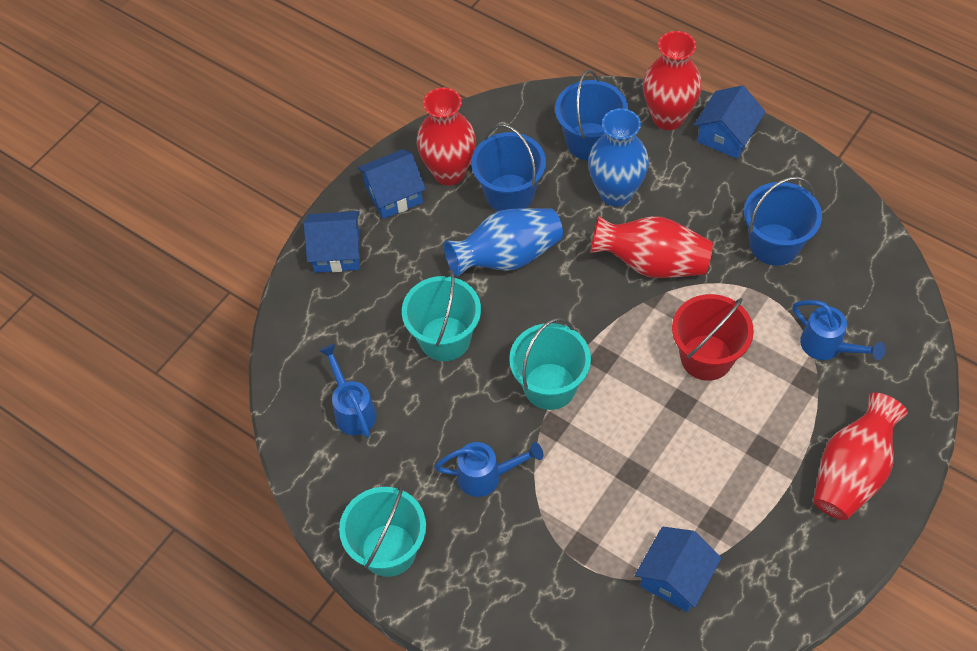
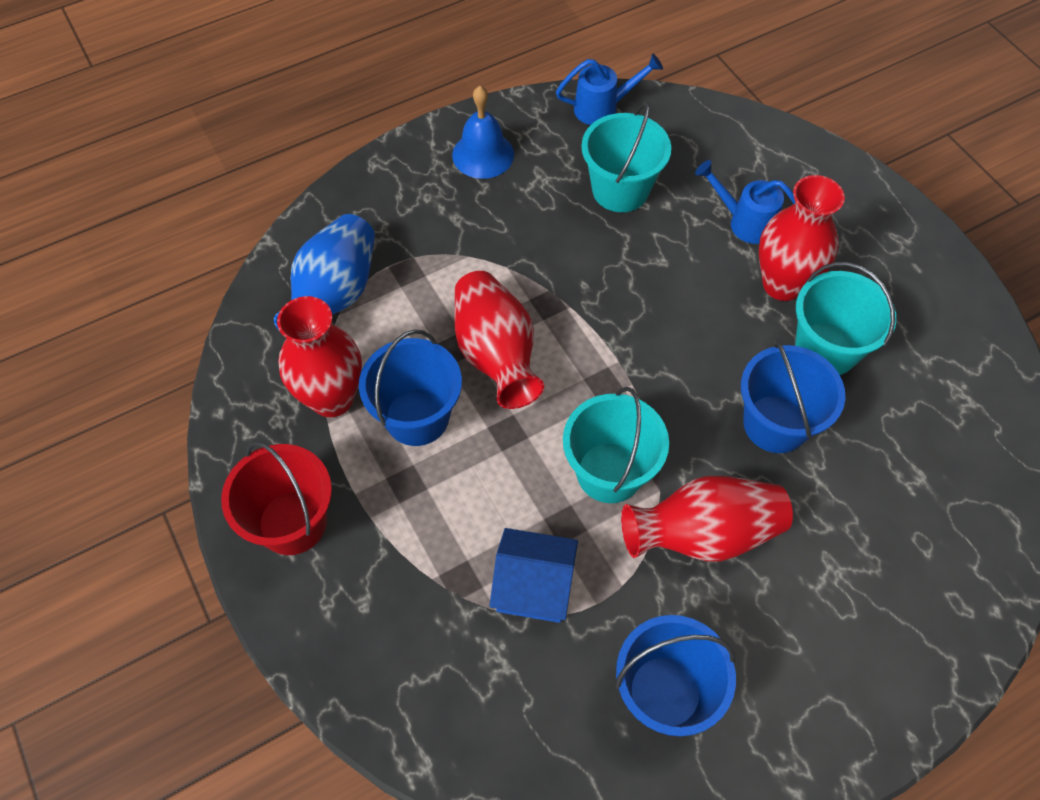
blue bell: none = 0 -> [452,86,514,179] = 1
blue house: [304,211,360,273] [357,149,426,219] [635,527,722,612] [694,85,766,159] = 4 -> [489,528,578,623] = 1
blue vase: [444,208,563,277] [588,108,649,207] = 2 -> [274,214,375,330] = 1
blue watering can: [319,344,377,438] [435,442,543,497] [793,300,885,360] = 3 -> [556,54,663,125] [695,160,795,244] = 2

